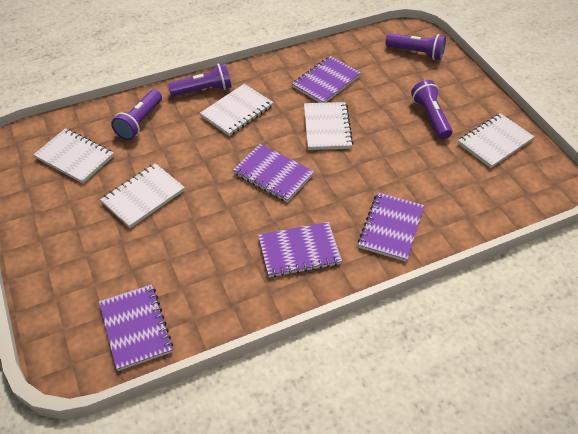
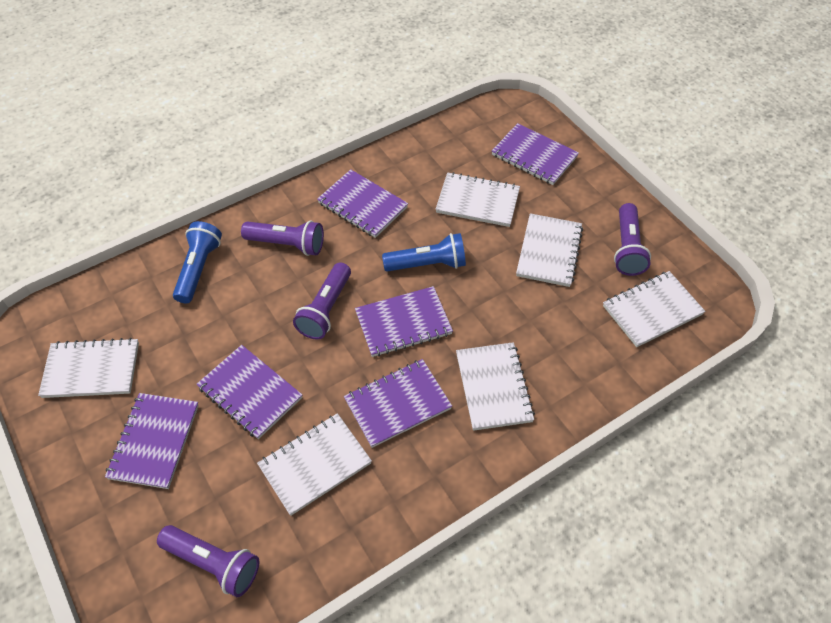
blue flashlight: none = 0 -> [173,221,222,303] [382,233,466,272] = 2
purple notebook: [99,284,173,371] [233,144,314,202] [258,222,342,278] [292,56,361,103] [358,193,424,262] = 5 -> [105,393,199,489] [197,345,302,439] [317,169,408,238] [344,359,452,448] [355,286,453,357] [492,123,579,185] = 6
white notebook: [33,128,114,184] [100,163,185,228] [200,84,274,136] [304,102,353,150] [458,113,535,168] = 5 -> [38,338,139,398] [257,413,372,516] [435,172,520,227] [456,342,535,431] [516,213,583,287] [603,271,705,347] = 6

